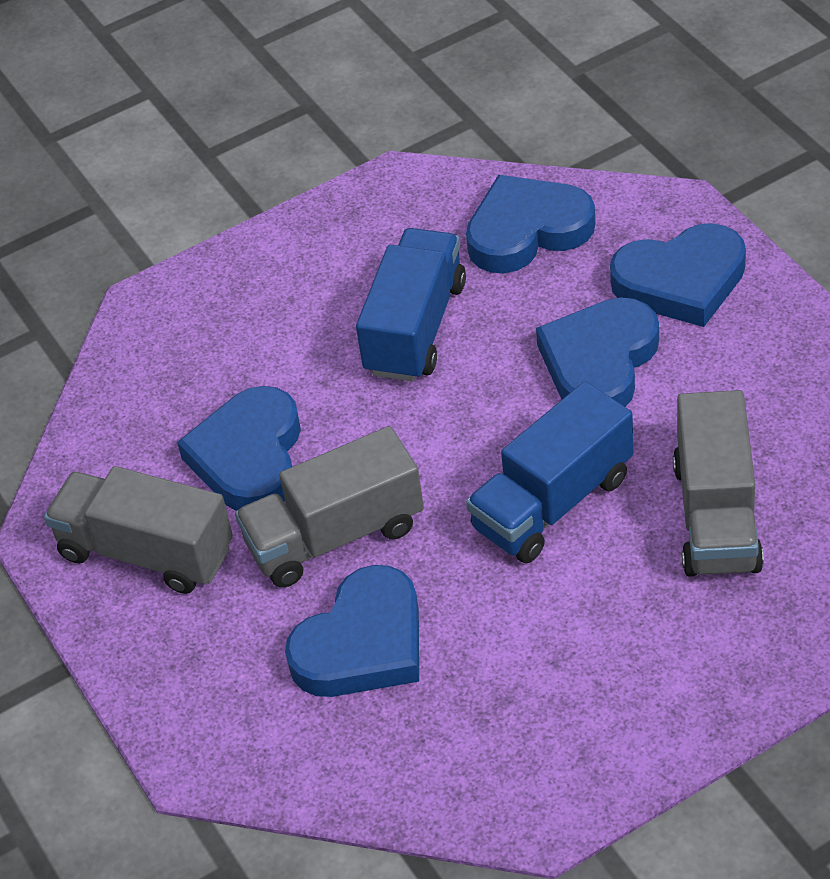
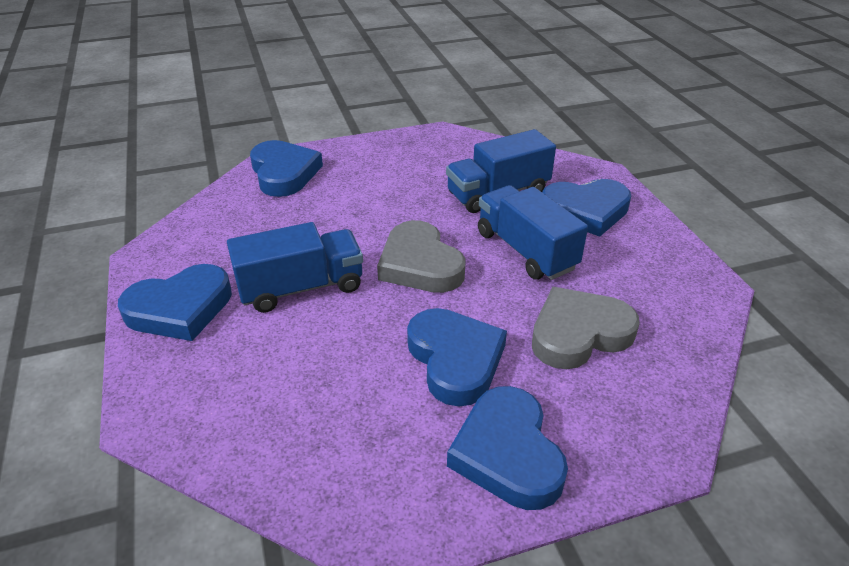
blue truck: [356,228,466,382] [466,381,633,563] = 2 -> [227,222,363,313] [446,129,556,213] [478,185,588,280] = 3
grey heart: none = 0 -> [377,220,466,293] [532,287,640,369] = 2
grey truck: [44,466,233,594] [235,426,424,588] [673,390,764,577] = 3 -> none = 0

